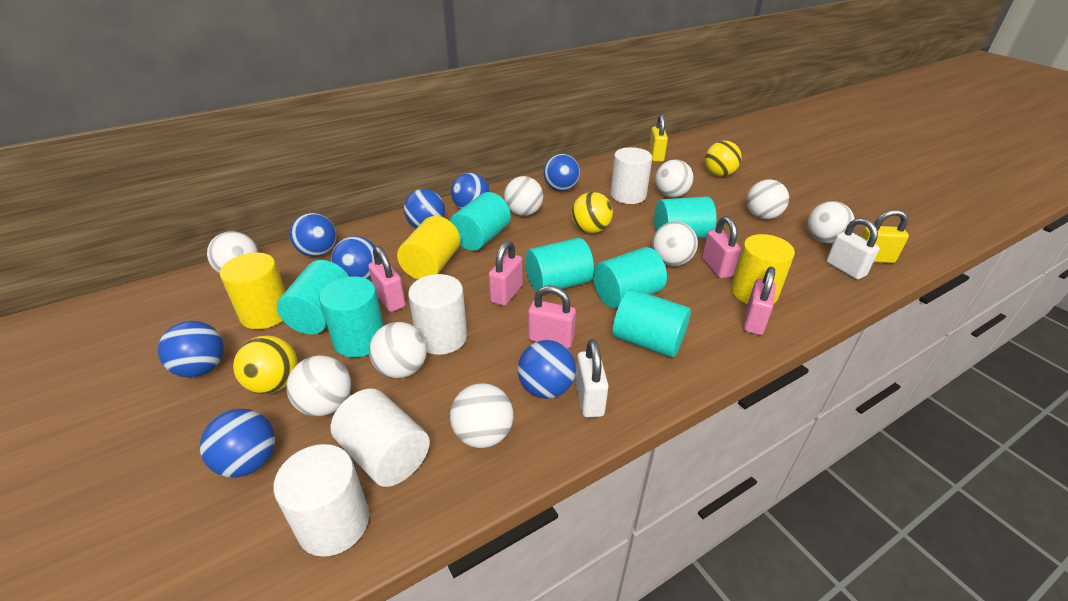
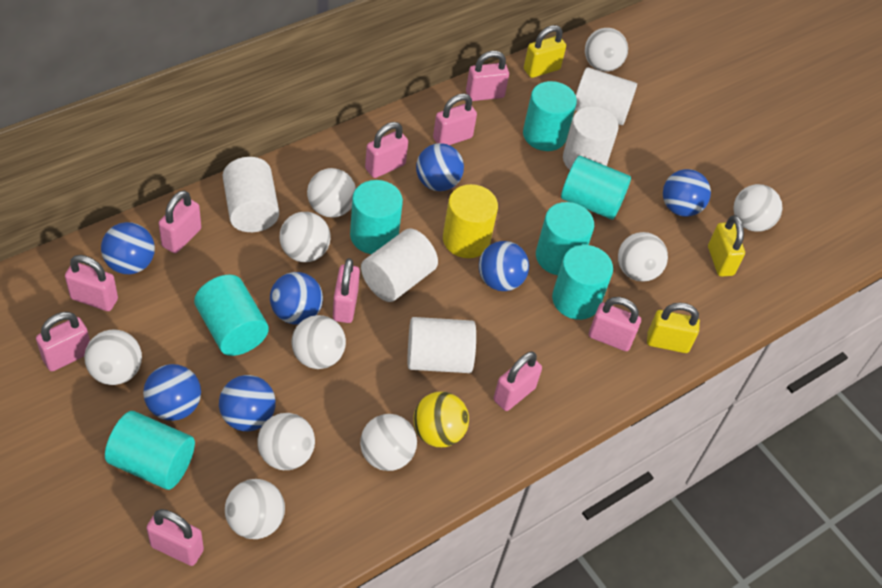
blue ball: [158,321,224,377] [200,409,275,478] [290,213,337,257] [331,236,375,279] [404,189,445,228] [451,173,490,209] [518,340,576,399] [544,154,580,191] = 8 -> [101,222,155,274] [143,364,201,421] [219,375,276,431] [270,272,323,324] [416,143,464,191] [479,241,529,291] [663,169,711,217] = 7
pink padlock: [368,246,406,312] [489,240,523,306] [528,286,576,349] [702,216,741,279] [743,267,776,335] = 5 -> [36,312,90,371] [65,255,118,311] [146,509,204,566] [159,190,201,253] [333,258,360,323] [365,122,408,178] [433,93,477,145] [466,51,509,101] [494,352,542,411] [589,297,641,351] = 10
white ball: [207,231,259,273] [286,355,351,416] [369,322,427,378] [450,383,513,448] [504,176,543,216] [652,222,698,266] [655,160,693,197] [747,179,789,219] [807,201,855,243] = 9 -> [84,330,142,385] [225,479,285,539] [257,413,315,470] [280,212,331,262] [292,315,346,369] [307,168,356,218] [360,414,417,471] [585,28,628,72] [618,232,668,282] [733,184,783,232] = 10
white cylinder: [273,444,369,557] [331,389,430,487] [408,274,467,355] [610,147,652,204] = 4 -> [223,157,279,232] [361,228,438,302] [408,317,476,373] [563,106,619,170] [575,67,637,125] = 5
white padlock: [575,339,609,418] [826,218,879,280] = 2 -> none = 0
yellow ball: [233,335,298,394] [572,192,613,233] [705,141,742,176] = 3 -> [413,392,469,447] = 1
yellow cylinder: [220,253,286,329] [397,216,460,280] [731,234,795,304] = 3 -> [443,184,498,258] = 1
yellow padlock: [649,114,668,162] [861,209,909,263] = 2 -> [524,25,566,78] [647,303,700,353] [708,215,745,277] = 3

